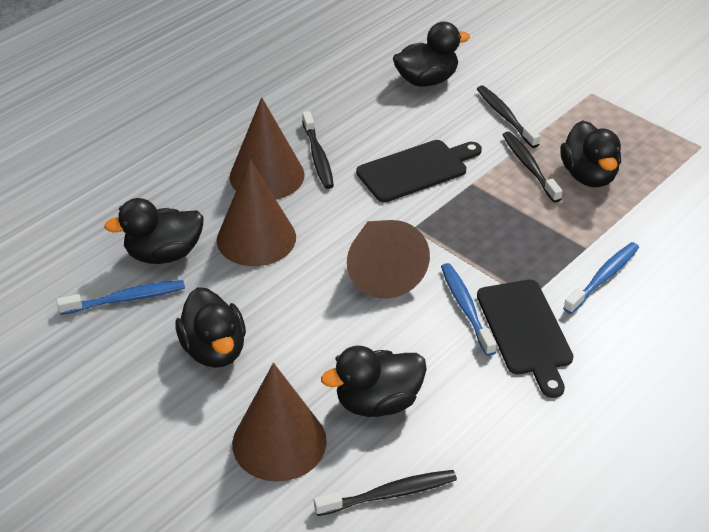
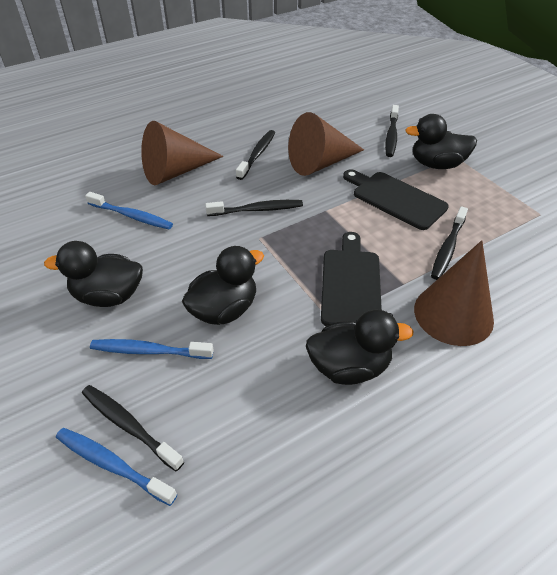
black duck: [104,198,204,264] [175,287,246,368] [321,346,427,417] [393,22,470,87] [560,120,621,187] = 5 -> [44,241,143,307] [182,246,264,325] [306,309,414,385] [405,114,477,169] = 4
black toothbrush: [302,111,334,189] [314,470,457,516] [477,85,540,148] [503,132,563,203] = 4 -> [82,385,184,471] [205,200,303,216] [236,130,275,180] [385,105,399,157] [431,206,468,280] = 5
brown cone: [217,159,296,266] [230,97,305,199] [232,363,327,482] [347,220,430,299] = 4 -> [141,121,223,185] [288,112,364,176] [414,240,494,346] = 3

